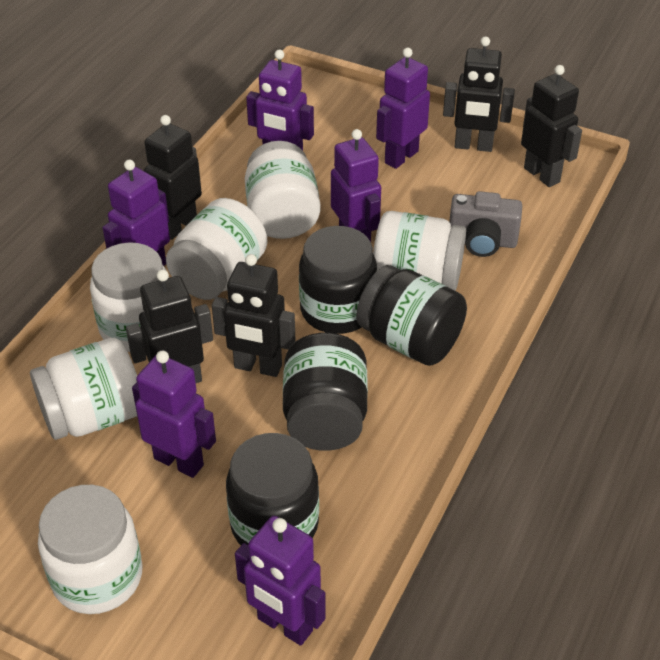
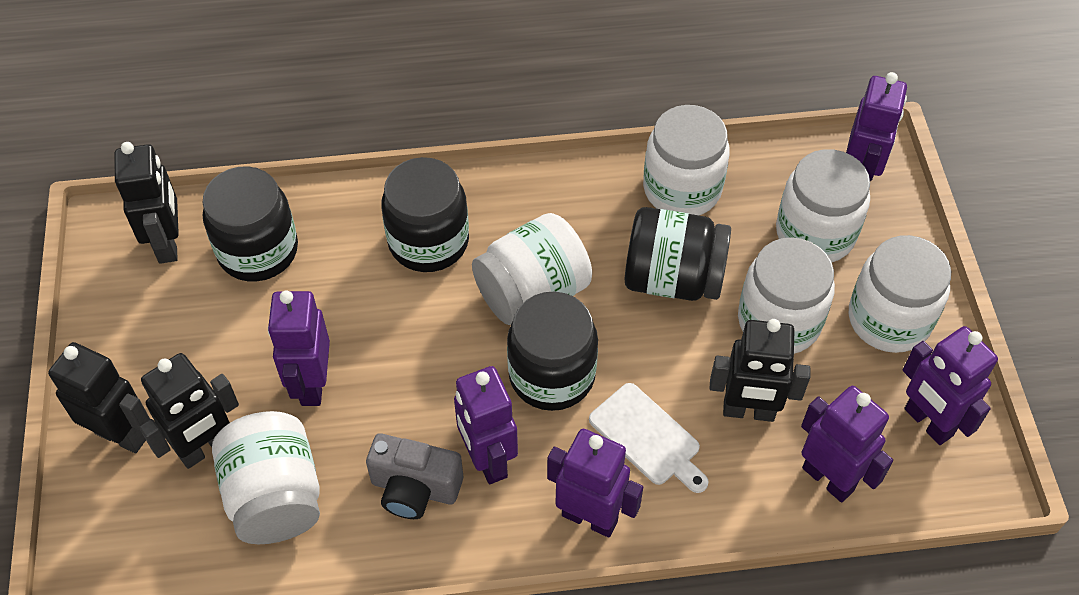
black robot: [126,269,213,383] [144,115,202,240] [212,254,296,377] [443,36,515,152] [521,65,582,187] = 5 -> [48,342,150,453] [115,142,179,264] [139,353,239,469] [710,319,811,422] = 4
white cutting board: none = 0 -> [589,383,709,493] = 1

